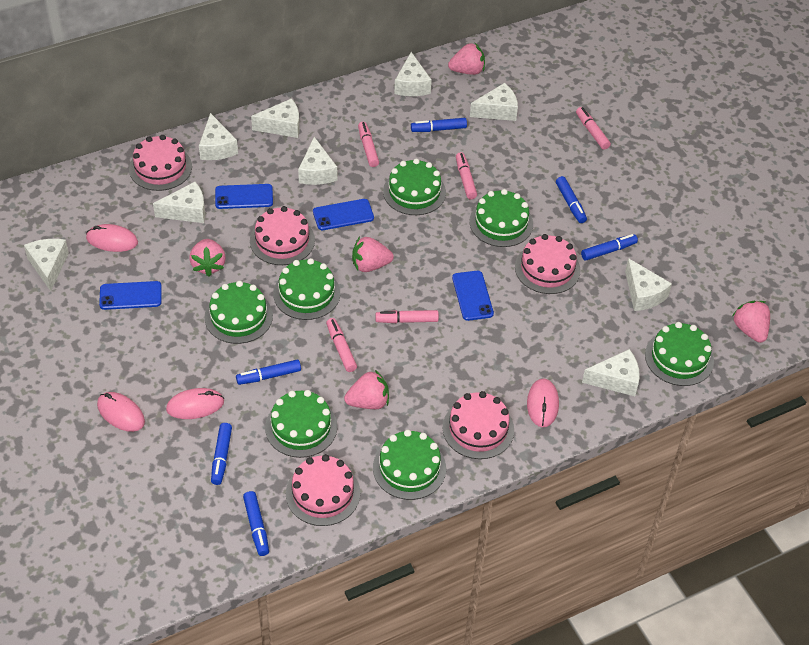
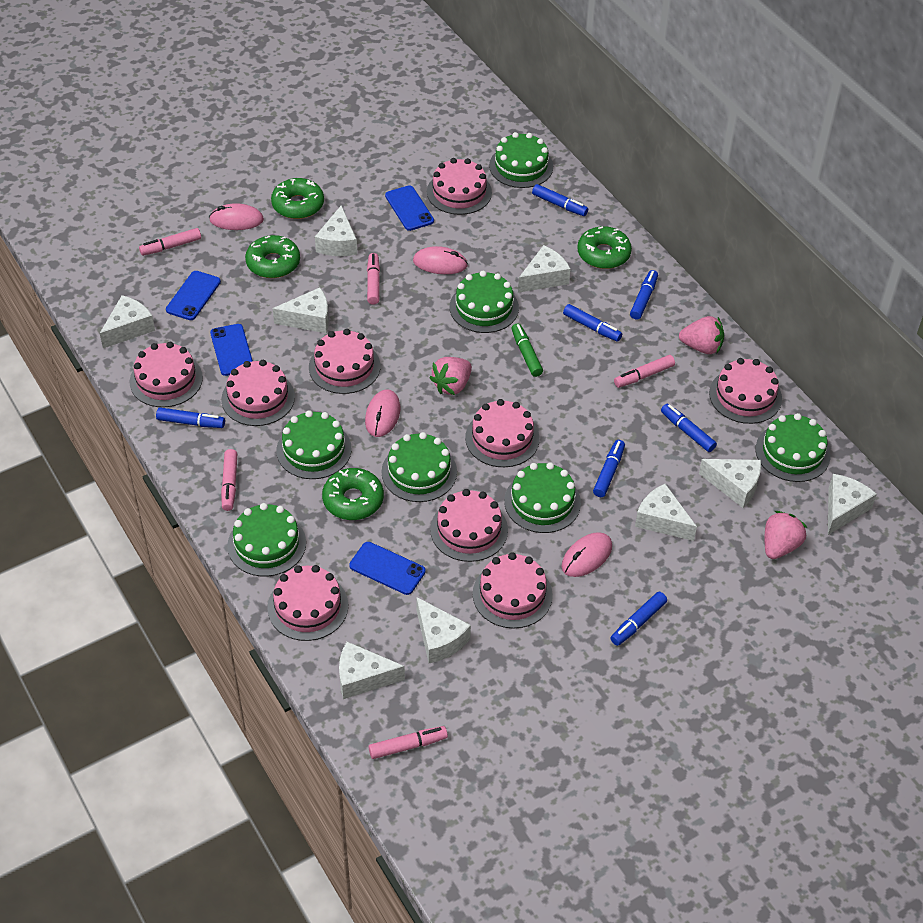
blue marker: [211,423,232,485] [236,359,301,385] [243,491,269,556] [411,118,467,132] [556,176,587,223] [581,234,638,261] = 6 -> [156,407,225,428] [532,184,588,216] [563,304,622,342] [593,440,625,497] [611,592,667,646] [630,270,658,320] [661,404,717,452] = 7
green donut: none = 0 -> [245,235,300,278] [271,178,324,219] [322,468,384,520] [577,226,632,269] = 4
green marker: none = 0 -> [511,323,543,377] = 1
pink cake: [129,135,192,191] [250,206,315,265] [286,454,360,526] [443,391,514,459] [515,234,580,294] = 5 -> [130,342,203,407] [222,360,295,426] [267,565,348,641] [309,329,381,394] [427,158,492,215] [430,489,508,562] [465,399,540,467] [473,552,553,628] [709,358,782,424] = 9
pink strawberry: [189,239,226,276] [344,370,389,409] [352,237,394,272] [448,42,485,75] [732,301,770,343] = 5 -> [430,357,472,395] [679,316,724,354] [765,511,807,559] = 3

